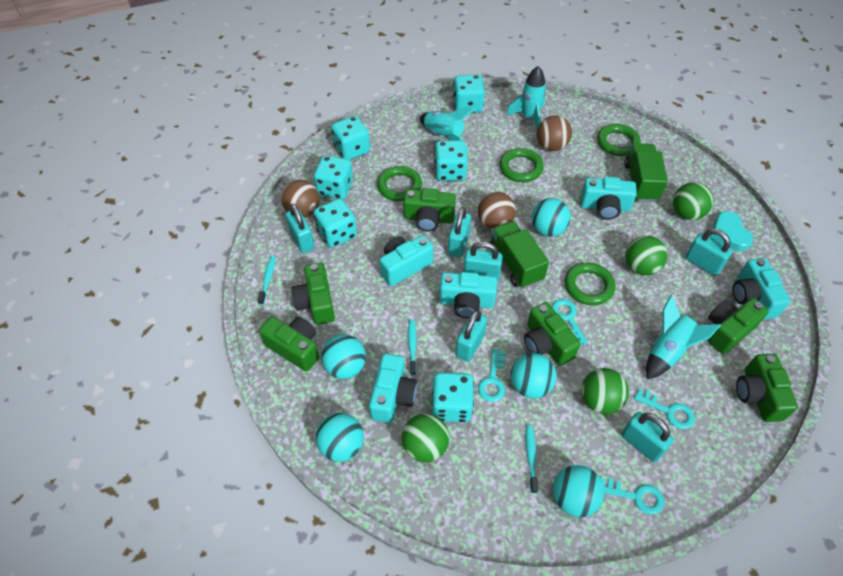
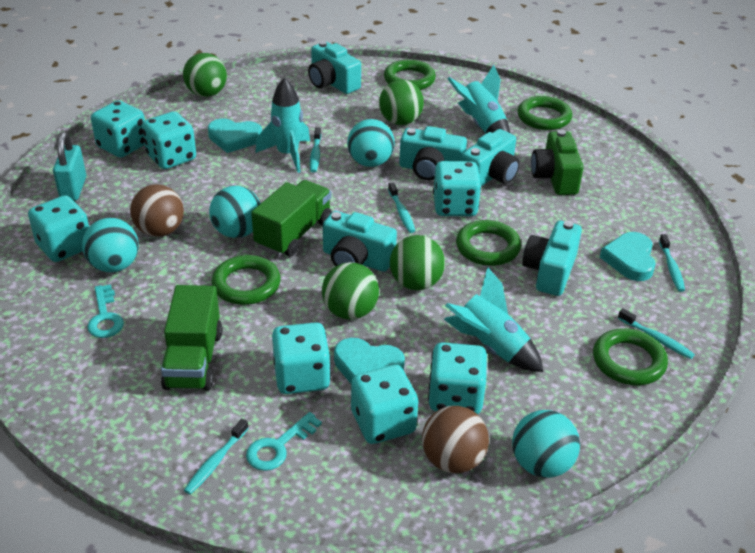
brown ball: [281,180,319,217] [478,192,516,229] [537,115,572,151] = 3 -> [130,184,184,237] [422,406,489,473] = 2
green camera: [259,316,319,372] [292,263,335,325] [403,188,456,232] [524,302,580,366] [708,298,769,354] [736,354,798,422] = 6 -> [531,130,584,195] = 1
green ring: [377,166,422,201] [500,148,544,182] [565,262,615,305] [597,124,641,156] = 4 -> [211,255,281,305] [384,60,436,90] [456,220,521,266] [517,96,572,130] [593,328,668,385] = 5
turquoise ball: [316,413,364,462] [321,334,366,379] [511,353,557,399] [532,198,571,237] [553,465,605,517] = 5 -> [82,218,139,272] [209,186,261,238] [347,119,395,167] [512,410,580,478] = 4
turquoise dice: [314,155,353,199] [314,199,357,248] [331,116,370,160] [432,372,474,422] [434,140,468,181] [453,74,485,113] = 6 -> [28,195,89,262] [91,100,145,158] [142,111,196,169] [272,322,331,394] [351,365,418,444] [428,342,487,414] [433,161,481,216] = 7
turquoise heart: [710,211,753,251] = 1 -> [208,119,262,153] [334,338,405,384] [600,232,656,281] = 3
turquoise key: [478,349,506,402] [552,299,588,345] [600,478,664,515] [634,388,695,429] = 4 -> [87,285,124,338] [246,412,322,471] = 2
turquoise padlock: [285,204,315,253] [448,207,471,257] [456,310,487,362] [463,241,503,282] [621,412,674,462] [685,229,733,276] = 6 -> [53,132,86,201] = 1
turquoise toothbrush: [258,256,276,305] [408,320,417,375] [526,425,538,493] = 3 -> [184,419,249,495] [310,127,321,172] [388,183,415,233] [618,308,695,359] [659,234,685,292] = 5

